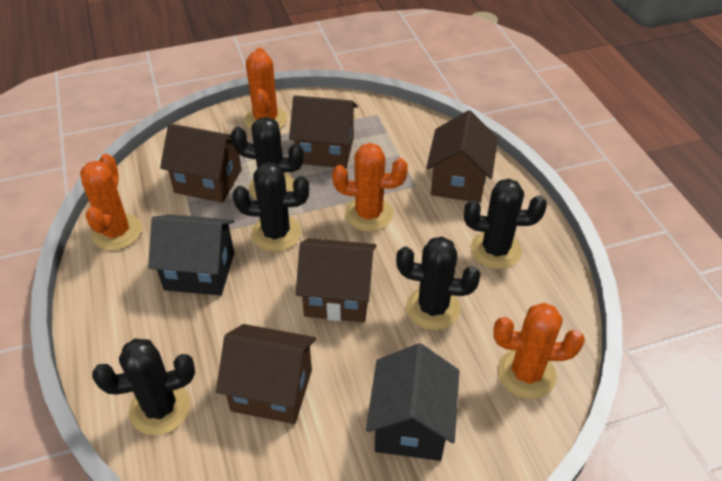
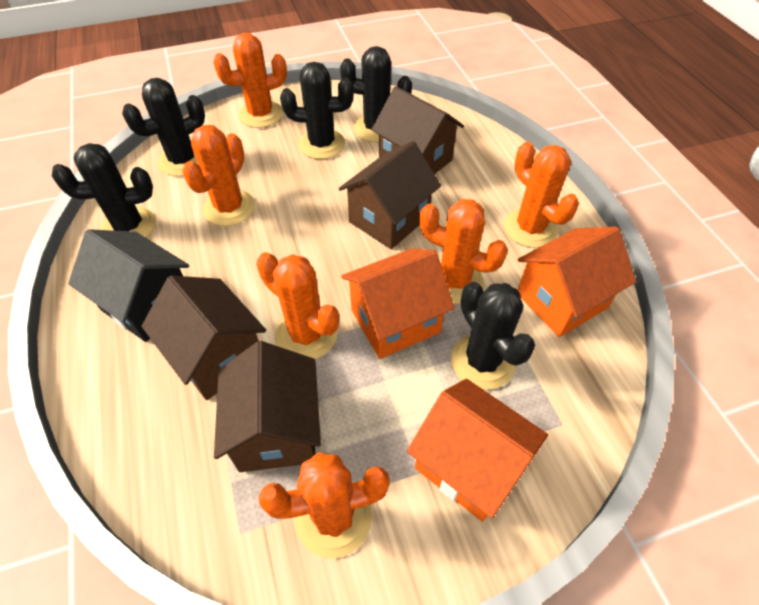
black house: [148,215,234,296] [366,343,459,461] = 2 -> [68,229,189,342] = 1
brown house: [160,123,242,203] [216,324,316,424] [289,95,358,168] [296,238,377,322] [426,110,498,203] = 5 -> [142,276,266,400] [214,341,321,472] [339,141,441,249] [371,86,464,174] = 4
orange cactus: [80,154,142,251] [244,48,288,130] [332,143,408,232] [493,303,585,399] = 4 -> [182,125,255,226] [213,33,287,128] [256,252,339,359] [259,452,390,558] [419,199,508,304] [504,142,579,248] = 6
orange house: none = 0 -> [341,248,455,359] [407,378,548,522] [517,226,636,337] = 3

